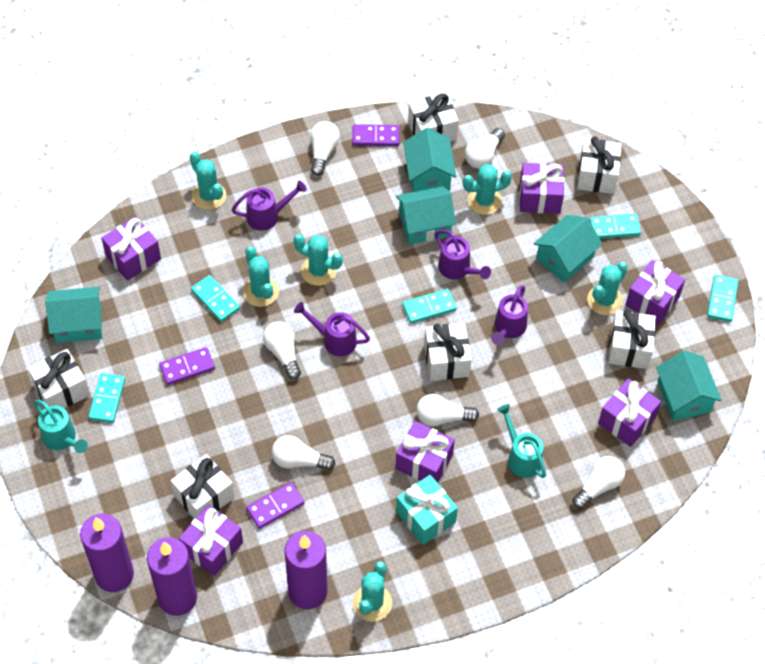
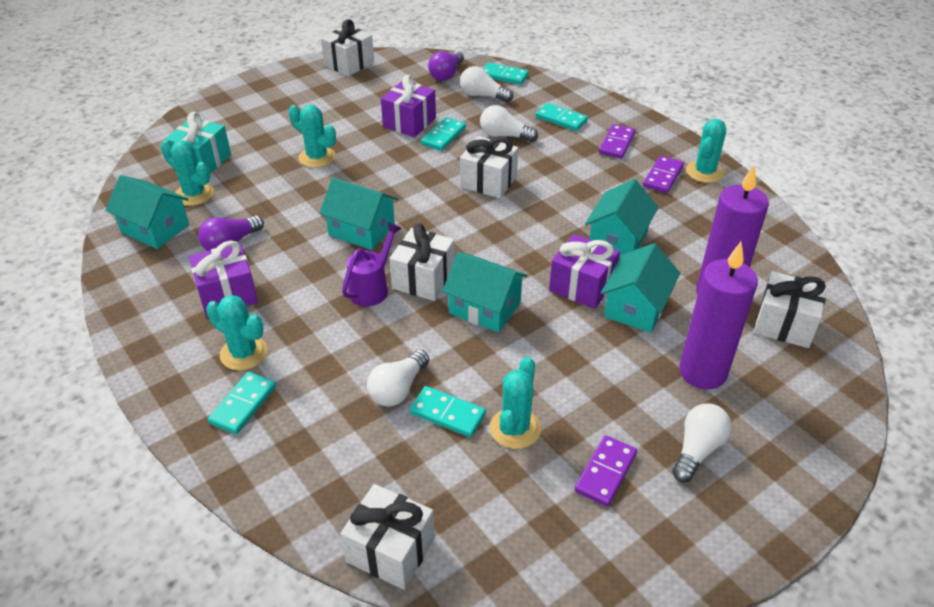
purple candle: [80,514,134,592] [147,538,197,616] [285,531,328,609] = 3 -> [679,242,758,389] [696,165,769,295] = 2
purple gift: [102,216,161,281] [179,505,243,576] [395,421,455,483] [519,163,564,214] [598,378,661,447] [625,260,685,325] = 6 -> [189,241,258,317] [381,75,436,137] [549,234,620,309] = 3
purple light bulb: none = 0 -> [198,215,264,251] [428,51,464,81] = 2
purple watering can: [231,181,307,231] [294,302,370,356] [435,230,491,280] [491,285,528,345] = 4 -> [342,222,402,306] = 1
turquoise cactus: [190,152,226,210] [243,246,279,307] [293,234,343,286] [352,561,392,622] [463,164,512,215] [587,262,627,315] = 6 -> [161,140,214,206] [206,295,268,371] [289,104,336,168] [490,357,541,449] [686,119,726,183] = 5
turquoise watering can: [34,400,88,453] [497,404,546,478] = 2 -> none = 0
white gift: [28,349,90,408] [171,454,234,519] [408,93,459,141] [424,323,471,381] [577,136,622,194] [608,309,656,369] = 6 -> [321,19,374,76] [340,484,435,590] [389,224,455,301] [460,136,518,198] [754,271,827,348] = 5
white light bulb: [263,322,301,380] [272,435,335,470] [310,121,340,176] [416,394,479,427] [465,128,505,169] [572,456,625,509] = 6 -> [367,350,429,407] [460,66,513,102] [480,105,538,142] [672,404,732,482] = 4

